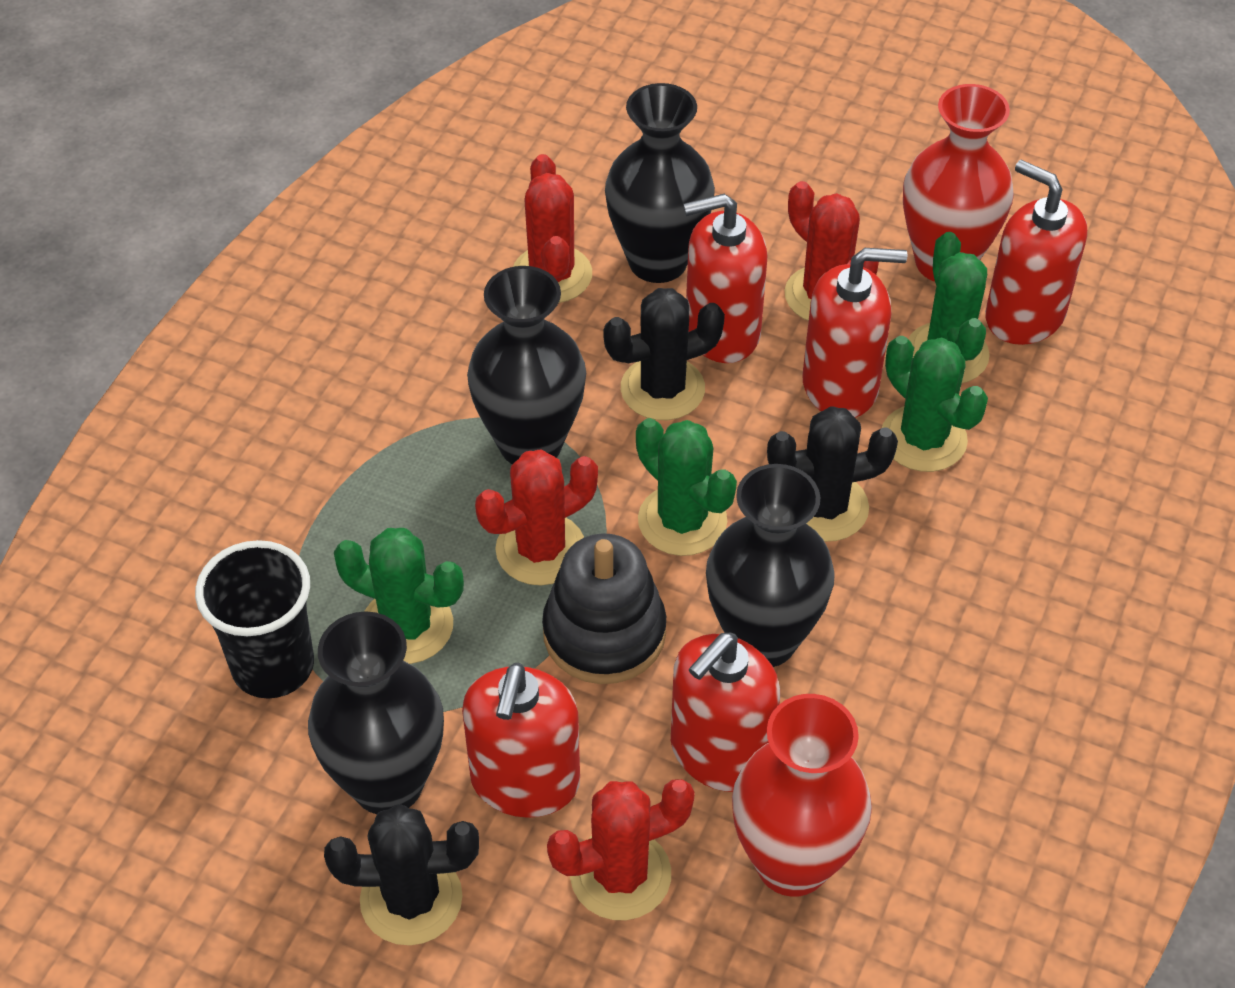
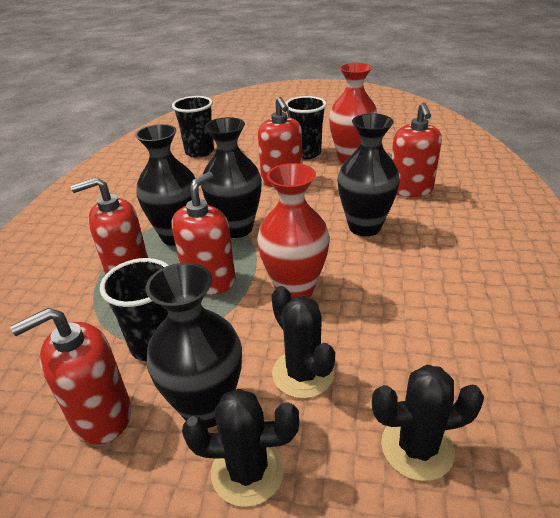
black cup: [195,540,314,699] = 1 -> [100,258,169,362] [172,96,214,158] [286,96,327,159] = 3
black stacking toy: [542,534,666,684] = 1 -> none = 0
green cactus: [334,528,464,664] [636,418,737,556] [882,336,988,472] [908,232,990,383] = 4 -> none = 0
red cactus: [475,449,598,585] [513,154,592,303] [547,779,695,920] [785,181,879,321] = 4 -> none = 0

